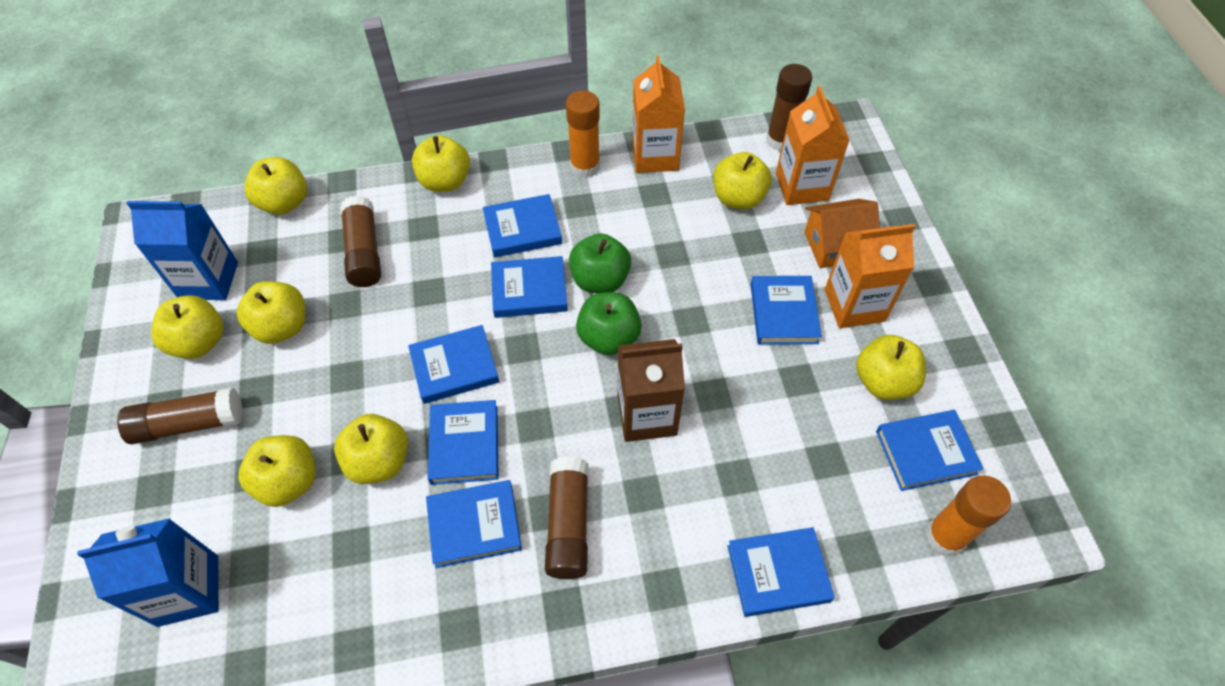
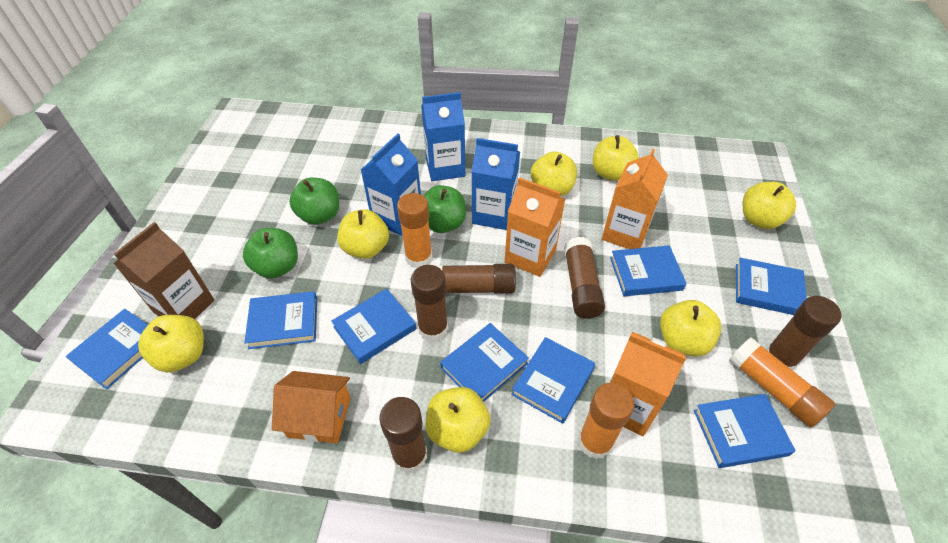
blue carton: [77,518,219,627] [127,199,238,300] = 2 -> [361,133,421,236] [421,92,465,181] [471,138,520,230] = 3
brown glue stick: [117,388,243,444] [340,196,381,287] [545,457,589,579] [766,64,812,151] = 4 -> [379,397,427,473] [411,265,448,342] [434,264,516,294] [564,237,605,318] [766,296,842,370] = 5
green apple: [569,233,631,293] [576,292,642,355] = 2 -> [243,228,298,279] [289,178,339,225] [423,185,466,233] = 3
orange glue stick: [566,90,600,178] [925,475,1011,556] = 2 -> [397,193,432,268] [578,383,634,459] [729,338,835,427] = 3
yellow apple: [151,295,223,359] [237,281,305,344] [238,435,316,507] [244,157,307,215] [334,414,408,484] [412,135,470,192] [713,152,772,209] [856,335,926,400] = 8 -> [138,315,204,372] [337,209,389,259] [425,387,490,453] [531,151,577,196] [593,135,639,181] [660,300,722,357] [743,182,796,229] = 7

